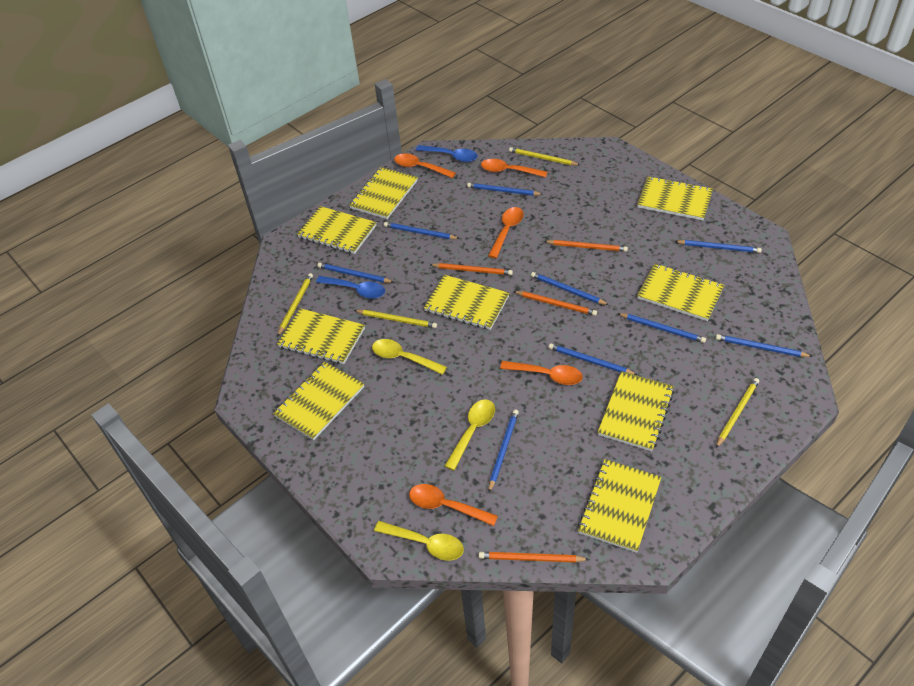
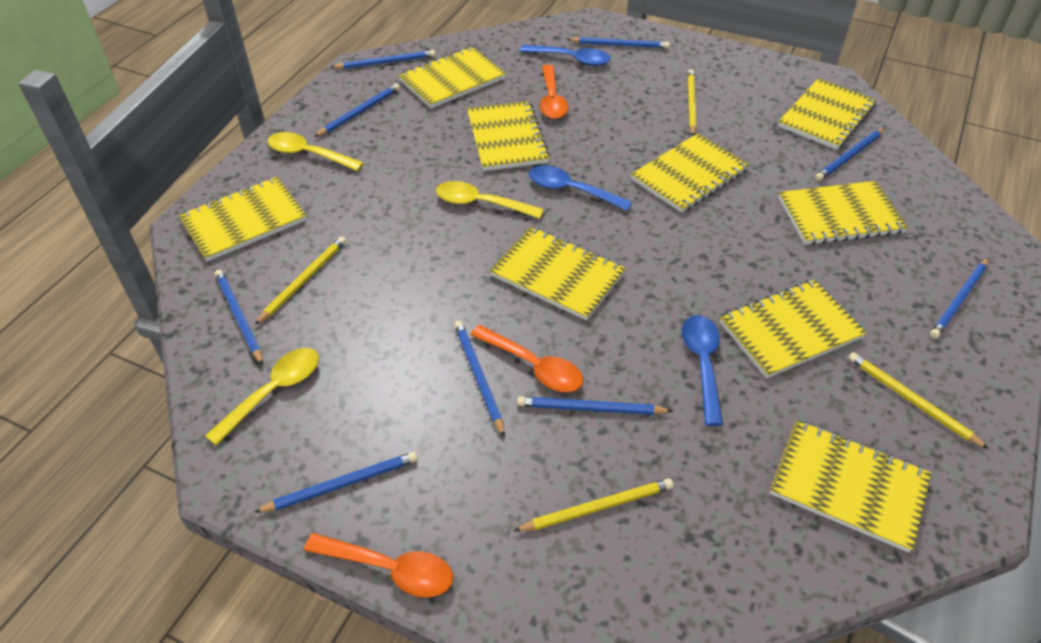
blue spoon: [316,276,385,299] [416,145,478,162] = 2 -> [520,45,611,66] [529,165,632,211] [682,315,723,426] = 3
orange pencil: [430,263,513,275] [479,552,590,563] [513,291,597,316] [544,240,628,252] = 4 -> none = 0
orange spoon: [394,153,456,178] [409,484,498,526] [481,159,547,177] [488,207,524,258] [500,361,583,385] = 5 -> [304,533,453,597] [470,325,583,392] [540,65,568,119] = 3

